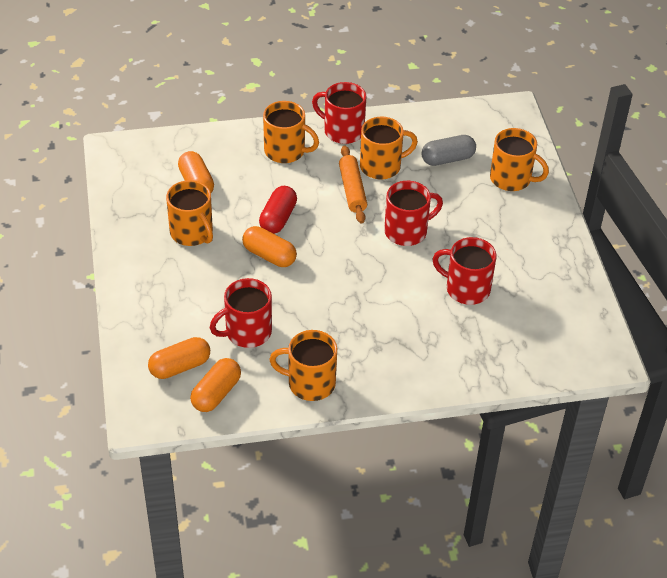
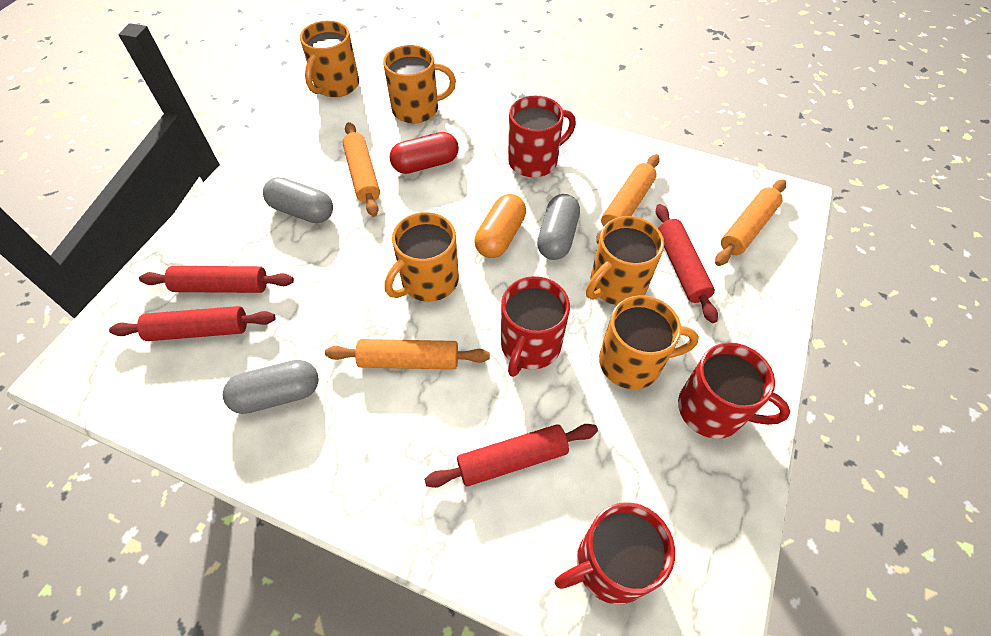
grey capsule: [421,135,476,166] = 1 -> [223,360,319,414] [263,177,333,223] [537,194,580,260] = 3
orange capsule: [148,337,210,379] [178,151,214,193] [190,358,241,412] [242,226,297,267] = 4 -> [474,194,526,258] = 1
orange rolling pin: [339,145,367,224] = 1 -> [325,339,490,370] [343,122,380,217] [596,154,660,244] [715,179,786,266] = 4
red rolling pin: none = 0 -> [109,306,276,341] [139,266,294,293] [424,424,598,488] [656,204,718,323] = 4

